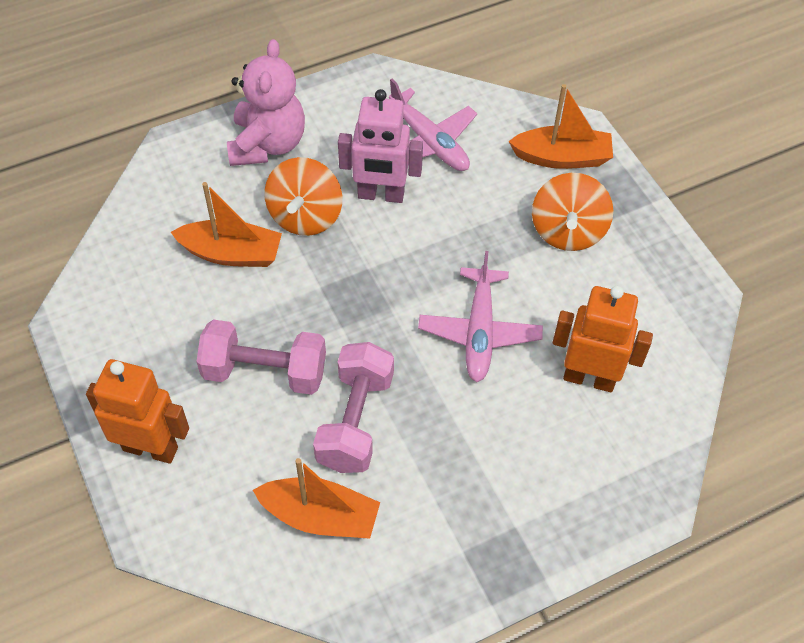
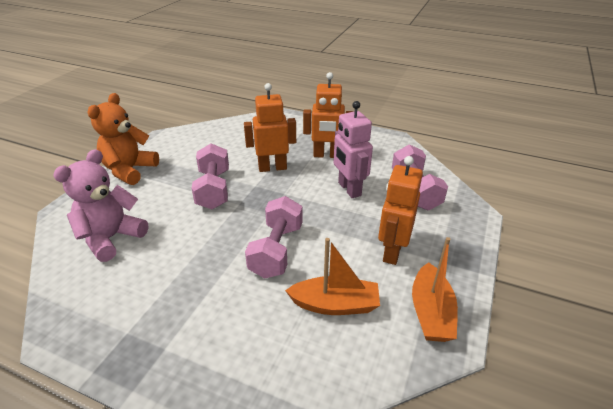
orange boat: [171,182,282,267] [253,458,380,538] [508,84,613,169] = 3 -> [285,238,380,315] [412,237,458,342] = 2
orange robot: [86,359,189,464] [552,286,653,392] = 2 -> [244,83,296,172] [303,72,353,158] [378,156,423,265] = 3
orange spinning top: [265,157,342,236] [532,173,613,251] = 2 -> none = 0
orange teddy bear: none = 0 -> [87,93,159,185] = 1
pink dumbbell: [196,320,326,395] [313,342,394,473] = 2 -> [191,143,229,209] [245,196,303,279] [392,144,448,210] = 3
pink plane: [389,79,477,171] [418,251,543,382] = 2 -> none = 0

